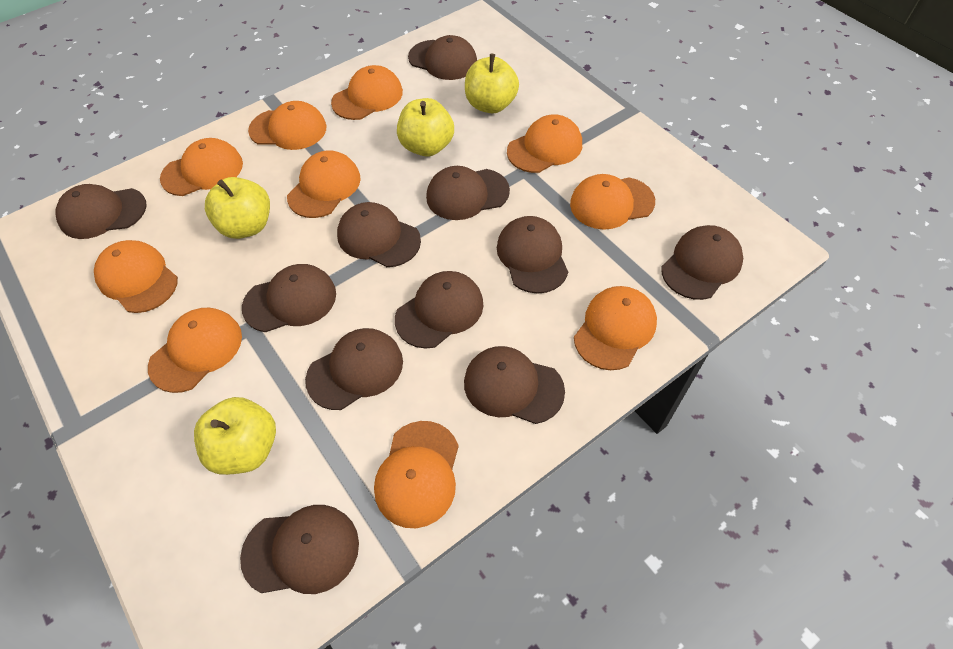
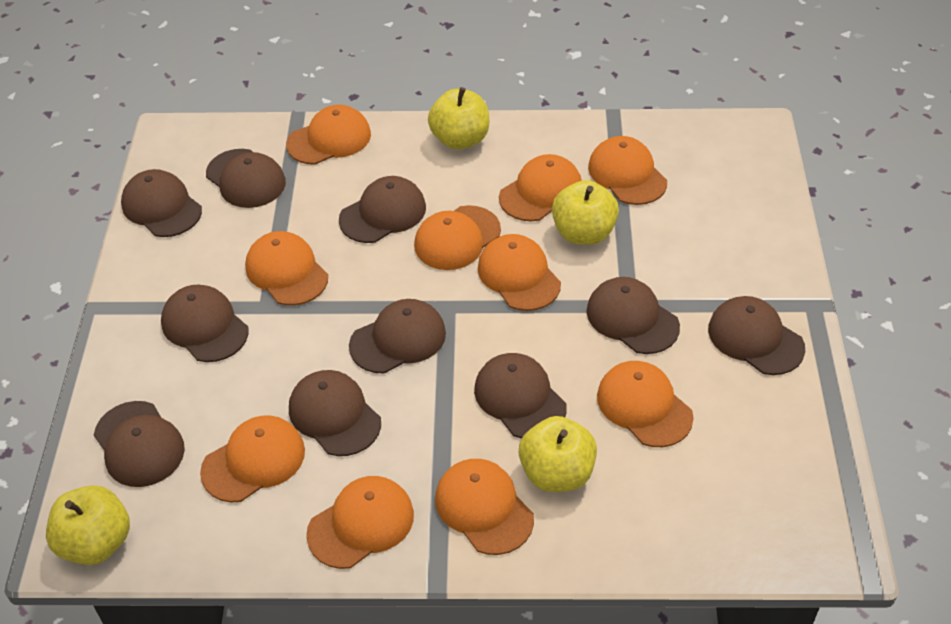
brown cap: [55,184,146,239] [240,505,359,594] [242,264,336,332] [305,328,403,410] [337,202,421,267] [395,271,483,349] [408,35,477,80] [426,166,510,220] [464,346,565,424] [497,216,568,294] [661,225,743,300] = 11 -> [94,401,185,487] [121,169,202,237] [161,285,248,362] [206,149,286,208] [289,370,381,456] [339,176,426,243] [349,299,446,374] [474,353,567,438] [587,277,680,354] [708,296,805,375] = 10

